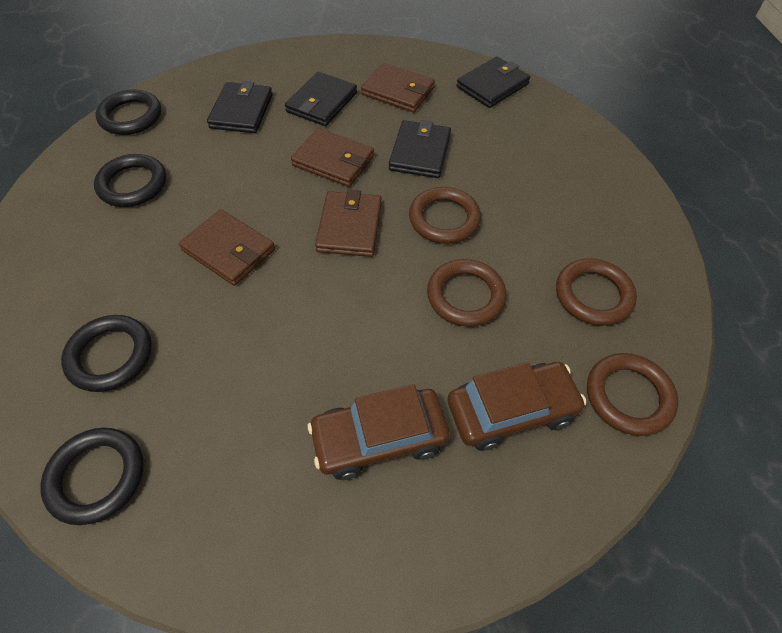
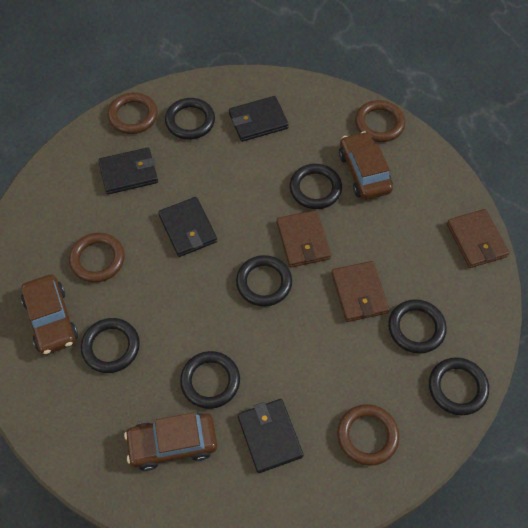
black ring: [40,428,144,525] [61,315,152,392] [94,154,166,207] [96,89,161,135] = 4 -> [81,318,140,373] [165,98,215,140] [180,351,240,409] [236,255,292,307] [290,164,342,209] [388,299,447,354] [429,357,489,415] = 7
brown car: [308,384,450,480] [447,362,586,451] = 2 -> [21,274,78,355] [124,412,217,471] [339,131,393,200] = 3
brown wallet: [179,209,275,286] [291,128,374,187] [315,190,382,257] [361,63,435,113] = 4 -> [277,210,331,268] [331,261,389,322] [447,209,510,268] = 3

